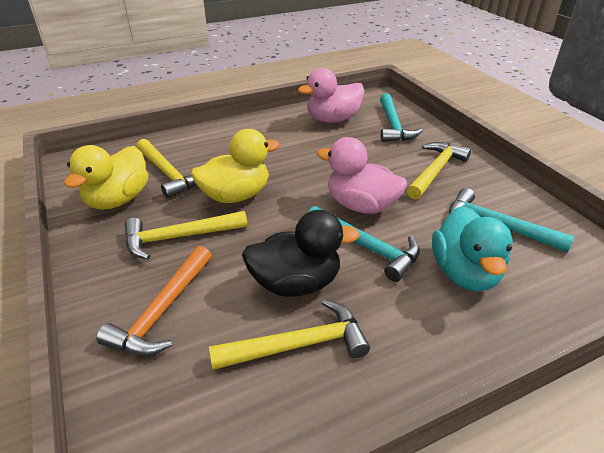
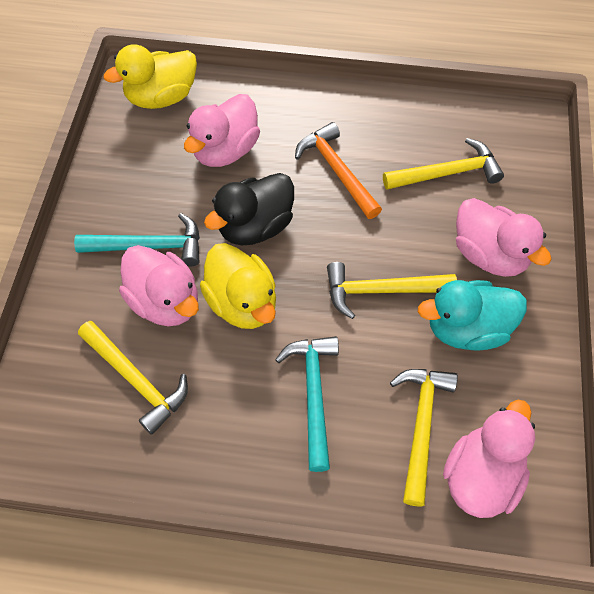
pink duck: [298,68,365,123] [317,137,407,214] = 2 -> [119,245,199,326] [184,94,260,167] [443,400,535,518] [456,198,552,277] = 4
turquoise hammer: [309,206,420,282] [380,93,423,142] [449,188,575,253] = 3 -> [74,213,200,266] [275,336,339,472] = 2

